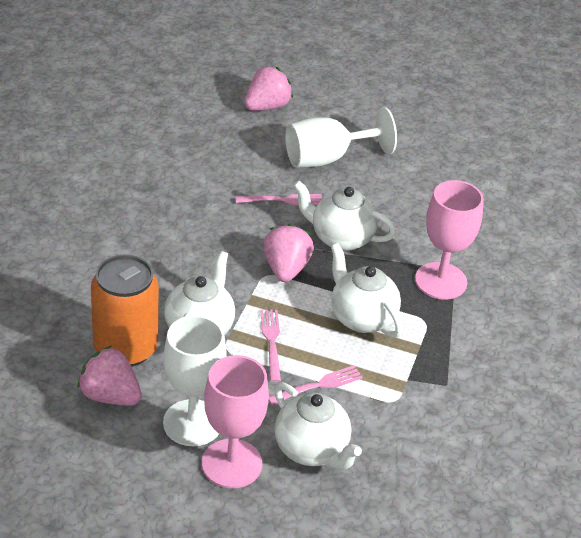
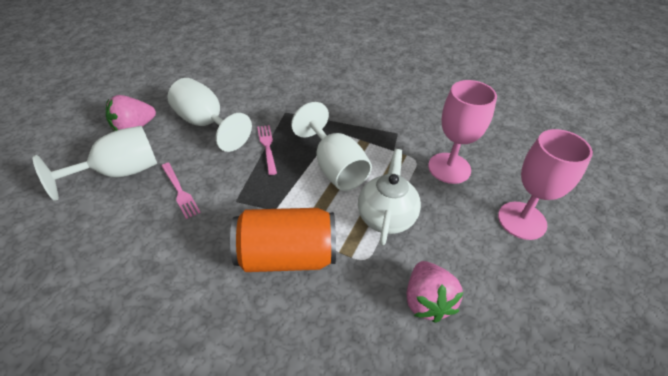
pink fork: [235,194,322,206] [260,310,281,382] [269,365,363,405] = 3 -> [161,163,201,219] [257,125,277,175] = 2
pink strawberry: [77,346,142,406] [244,66,293,111] [263,224,314,282] = 3 -> [106,95,156,131] [407,261,464,323] = 2
white goblet: [163,315,227,446] [285,107,397,168] = 2 -> [33,126,157,201] [167,78,252,152] [291,102,372,191] = 3
white teapot: [164,251,235,335] [274,382,362,470] [293,181,396,251] [331,243,402,338] = 4 -> [358,149,421,245] = 1

